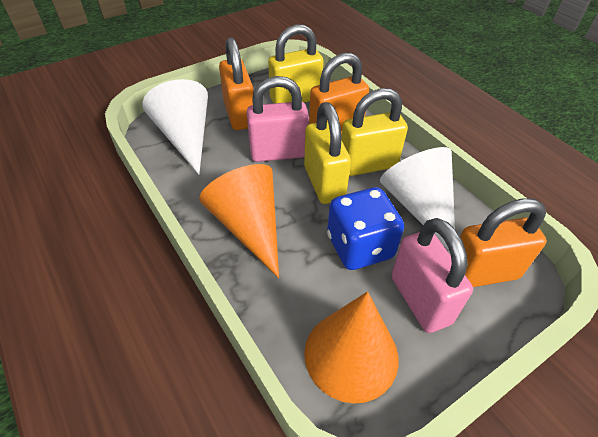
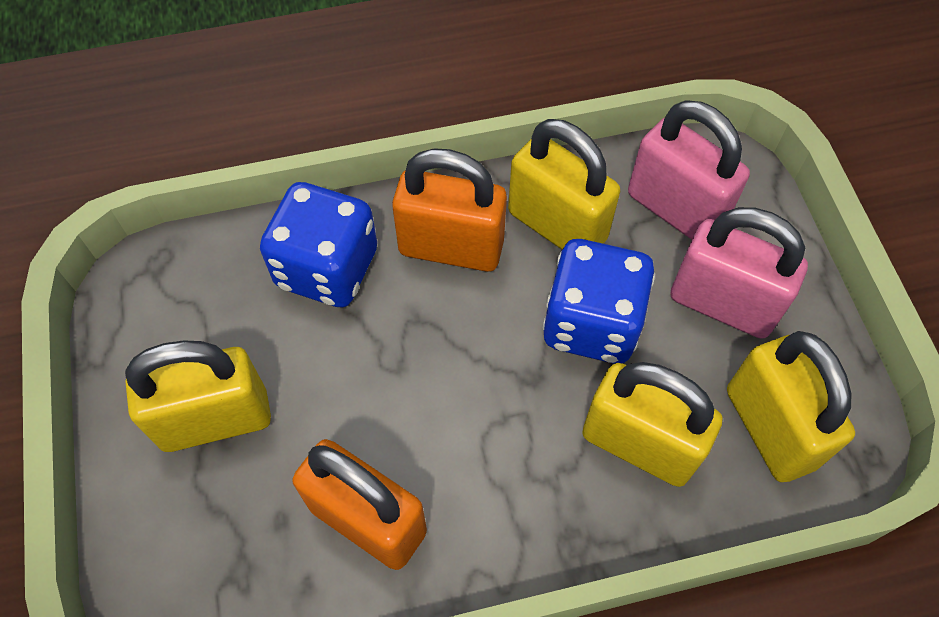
blue dice: [327,187,404,270] = 1 -> [260,182,377,307] [543,239,655,364] = 2
orange cone: [199,164,279,278] [304,291,399,404] = 2 -> none = 0
orange padlock: [219,37,254,130] [309,53,369,134] [460,198,547,287] = 3 -> [292,439,427,570] [392,148,507,272] = 2
white cone: [142,79,208,175] [380,147,455,252] = 2 -> none = 0
yellow padlock: [268,24,324,103] [304,102,351,204] [341,88,408,176] = 3 -> [125,340,271,452] [508,119,620,250] [582,362,723,487] [727,331,855,482] = 4

